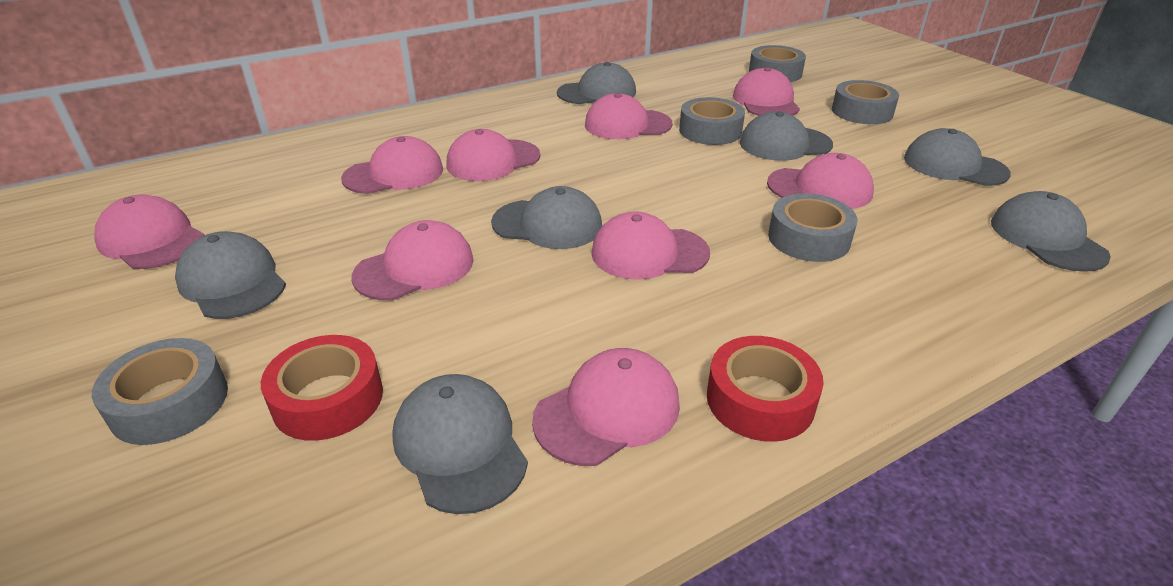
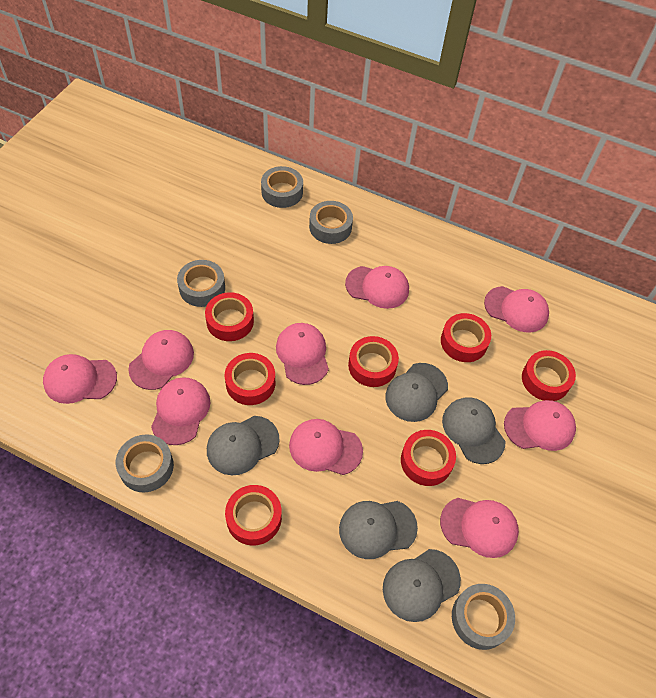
grey cap: [175,231,286,319] [392,374,528,514] [491,186,602,249] [557,62,636,104] [740,112,833,161] [904,128,1011,186] [991,191,1111,272] = 7 -> [207,416,280,475] [339,501,418,559] [383,549,461,622] [386,363,448,422] [442,397,505,464] = 5
red tape: [261,335,383,441] [707,336,824,442] = 2 -> [205,292,254,341] [225,353,275,405] [225,485,282,546] [348,336,399,387] [401,430,456,486] [441,313,491,362] [522,350,576,401] = 7

